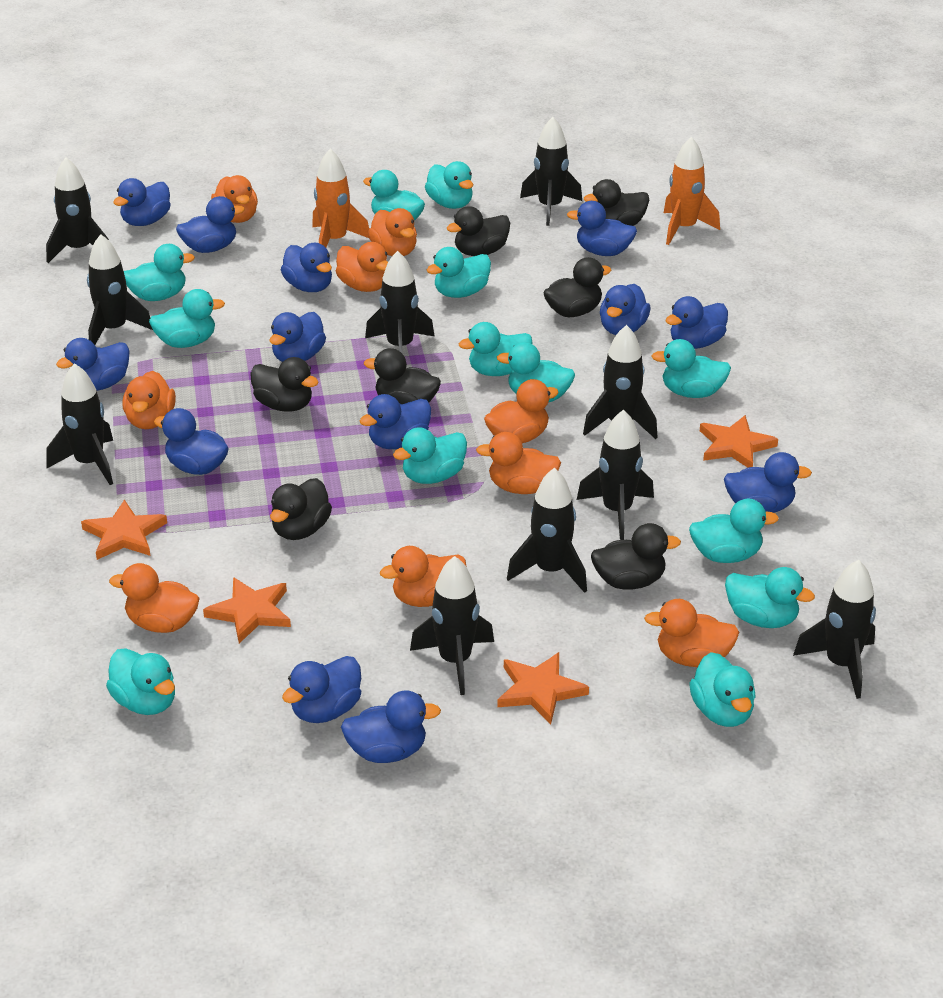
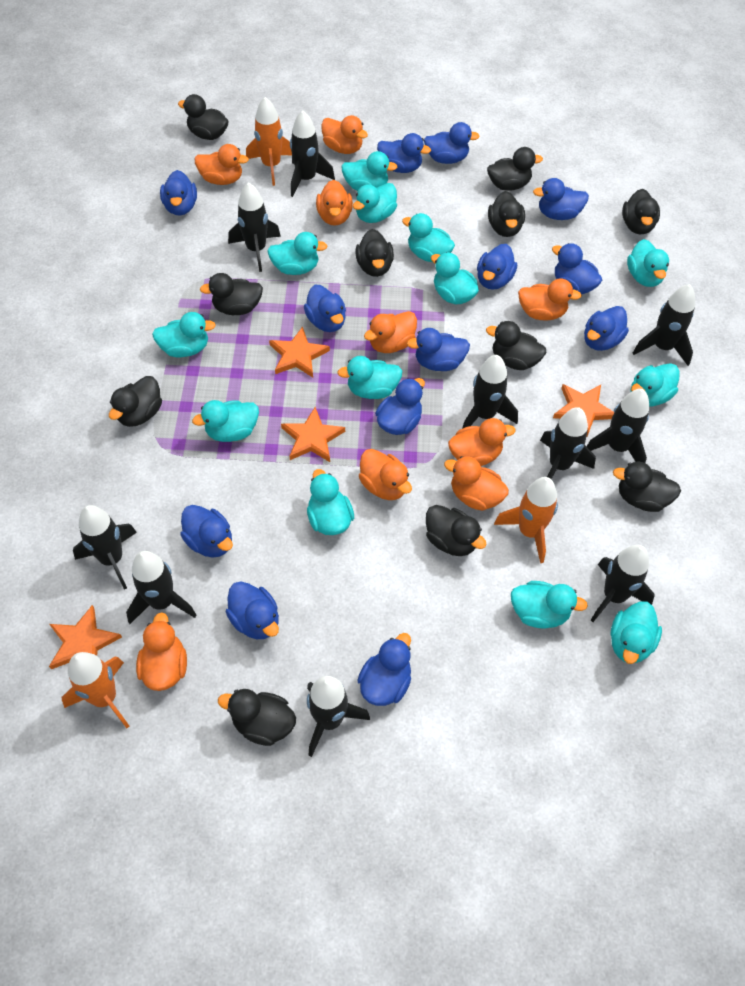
black duck: [250,357,318,412] [270,478,332,540] [364,348,441,404] [447,206,510,256] [544,257,611,317] [584,179,649,226] [591,523,681,589] = 7 -> [109,376,162,427] [178,94,229,140] [200,273,263,315] [218,689,296,746] [355,229,394,277] [426,505,487,556] [486,321,546,370] [487,147,543,191] [488,191,525,237] [613,462,681,512] [622,189,660,234] = 11
orange rocket: [312,149,369,247] [664,137,720,245] = 2 -> [62,652,129,728] [246,97,292,186] [494,477,558,564] = 3

